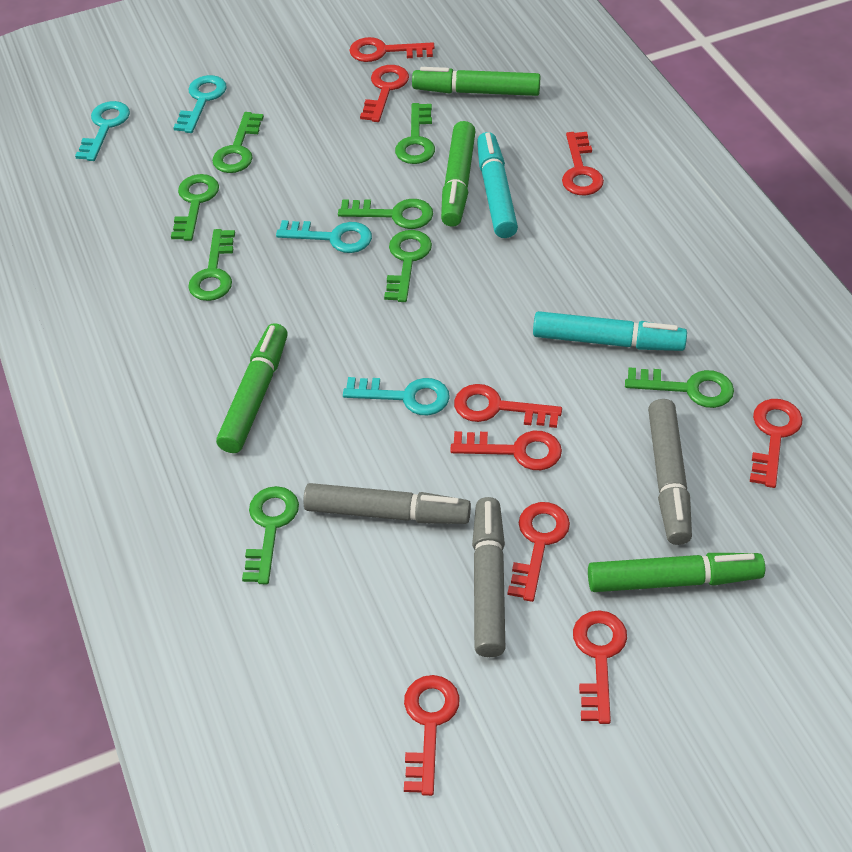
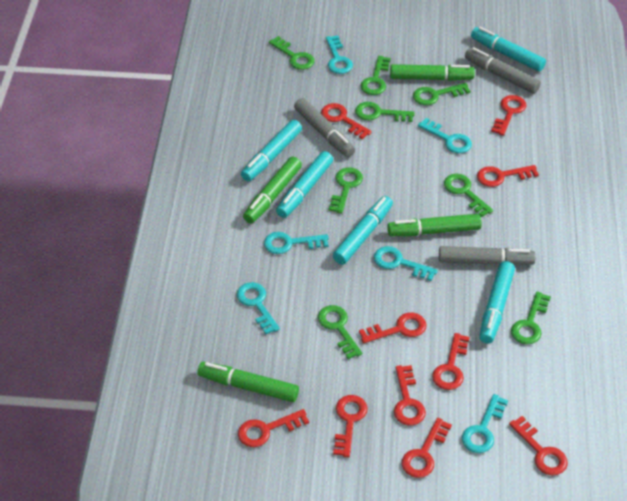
red key: [349,37,435,62] [360,65,409,122] [404,675,460,796] [450,431,562,470] [454,384,562,428] [507,502,570,602] [562,132,604,195] [573,610,627,724] [750,399,803,488] = 9 -> [238,409,309,447] [321,103,372,139] [333,395,368,457] [359,313,427,343] [394,365,426,425] [402,418,452,478] [432,333,470,390] [477,165,539,187] [491,95,527,136] [509,416,568,476] = 10
turquoise key: [75,101,130,161] [173,75,227,133] [276,220,372,253] [343,377,450,415] = 4 -> [237,282,280,334] [264,232,329,254] [326,35,353,74] [374,246,438,281] [418,118,472,153] [462,394,508,453] = 6
turquoise marker: [477,132,518,238] [533,311,687,351] = 2 -> [241,120,302,182] [276,151,333,218] [333,196,393,265] [471,27,546,71] [479,261,515,343] = 5

